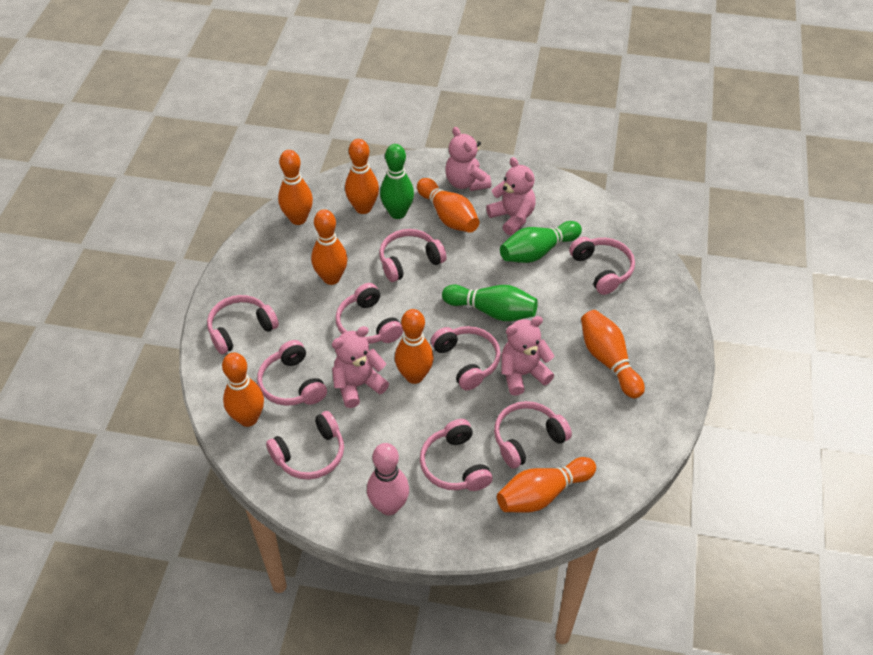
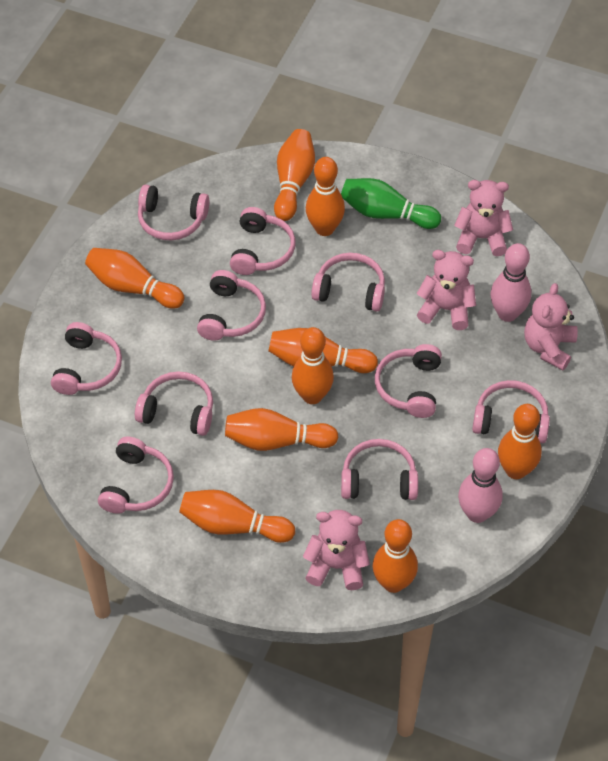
green bowling pin: [380,144,414,219] [442,285,538,321] [500,221,582,263] = 3 -> [341,178,441,229] = 1
orange bowling pin: [222,353,264,427] [278,150,313,225] [311,209,348,285] [345,139,379,214] [395,309,434,384] [417,178,479,233] [497,457,596,513] [581,310,645,398] = 8 -> [85,248,185,309] [179,490,295,543] [225,408,339,451] [268,328,378,373] [274,129,315,221] [292,327,334,404] [306,157,345,236] [373,519,418,593] [498,404,542,479] = 9
pink bowling pin: [367,443,409,515] = 1 -> [458,448,503,523] [490,243,531,322] = 2
pink headphones: [207,295,279,354] [257,340,327,406] [266,411,344,480] [336,283,403,344] [379,229,447,282] [420,419,493,491] [431,326,501,391] [494,401,572,469] [569,237,635,295] = 9 -> [51,322,122,395] [98,436,174,514] [135,371,213,436] [138,185,209,240] [197,270,266,341] [230,207,296,275] [311,253,385,311] [341,439,418,500] [375,344,442,418] [472,380,550,443] = 10

